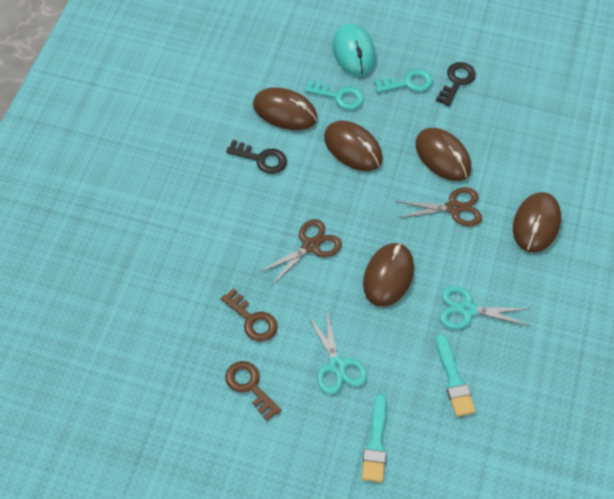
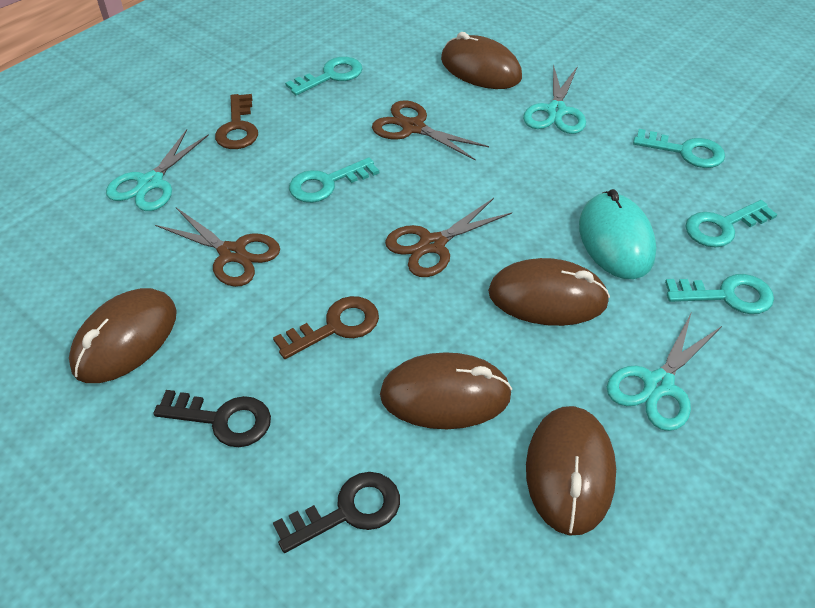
brown scissors: [259,219,342,285] [395,187,482,226] = 2 -> [155,208,280,287] [372,100,489,161] [385,198,512,277] = 3
turquoise brush: [362,394,387,483] [436,334,476,417] = 2 -> none = 0
turquoise key: [305,80,364,110] [374,69,433,93] = 2 -> [285,57,363,95] [289,157,379,203] [633,129,725,168] [665,274,774,314] [685,200,778,248] = 5
turquoise scissors: [307,308,367,395] [440,286,530,329] = 2 -> [106,129,209,211] [523,64,586,134] [607,314,722,431] = 3

